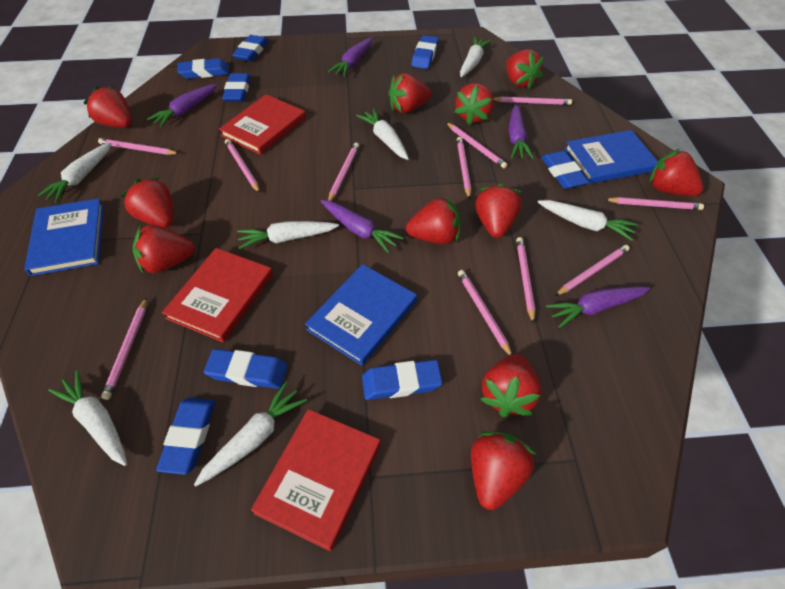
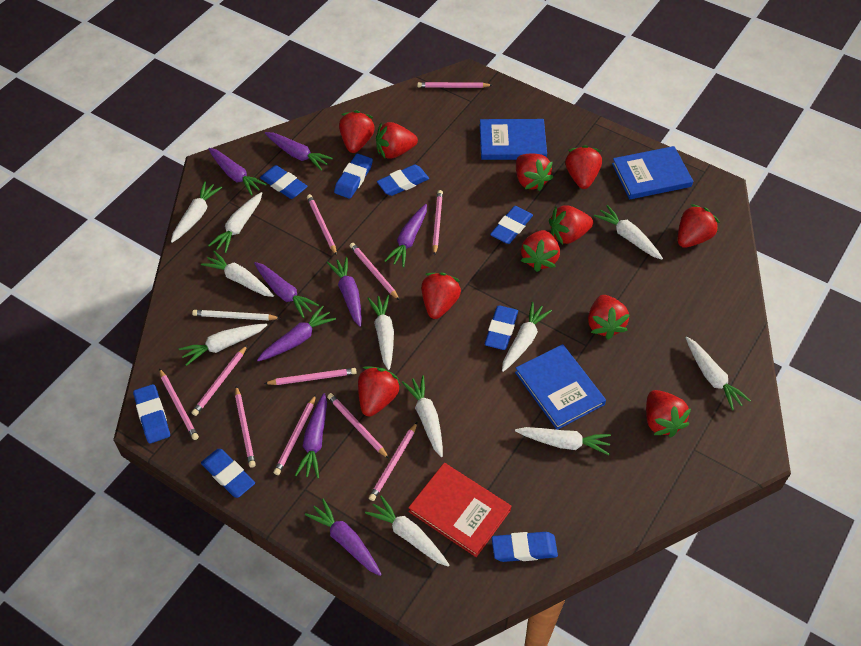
purple carrot: [147,84,217,128] [321,200,404,253] [328,37,373,77] [509,104,533,159] [546,286,650,328] = 5 -> [208,148,267,196] [254,262,319,318] [257,305,336,361] [265,132,333,171] [295,393,327,478] [305,499,382,576] [327,257,362,327] [385,204,427,267] = 8
red book: [162,248,273,342] [219,94,306,155] [251,409,381,551] = 3 -> [408,463,511,557] = 1
white carrot: [37,142,112,203] [48,370,127,466] [194,382,307,486] [237,221,339,249] [356,109,409,160] [460,37,491,77] [538,200,638,241] = 7 -> [171,181,222,243] [179,324,267,366] [201,251,274,297] [208,192,262,253] [365,495,449,567] [367,295,394,370] [402,375,443,457] [502,302,552,372] [515,427,611,455] [594,205,663,259] [686,337,751,411] = 11
white pencil: none = 0 -> [192,310,280,321] = 1

